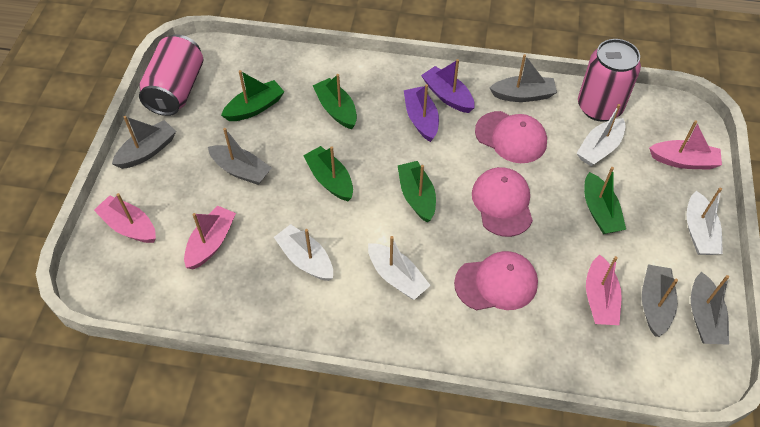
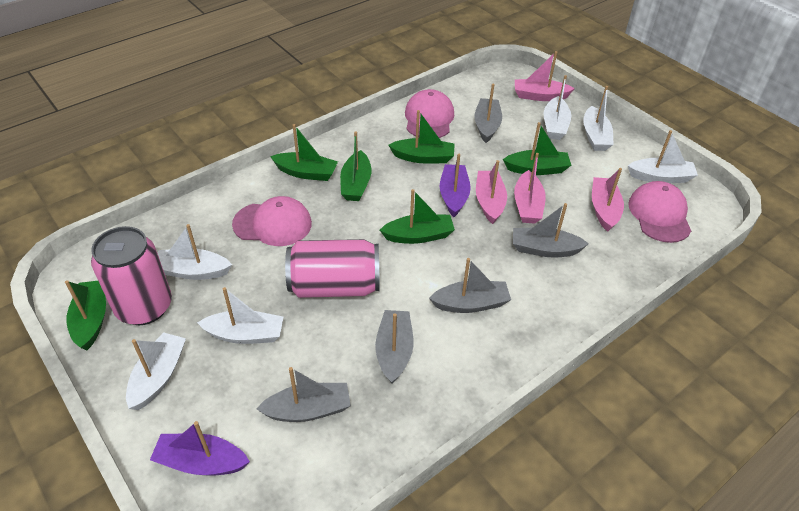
green boat: [221,70,284,121] [303,146,353,201] [313,74,357,129] [398,161,436,222] [584,167,626,234] = 5 -> [65,280,106,350] [270,124,338,181] [340,132,371,201] [380,189,455,244] [388,110,455,164] [503,122,571,175] = 6
white boat: [274,224,333,281] [368,236,431,300] [577,104,625,166] [686,187,723,255] = 4 -> [126,332,186,410] [157,224,232,280] [197,287,283,344] [544,75,571,140] [583,86,614,151] [628,130,698,183] = 6

